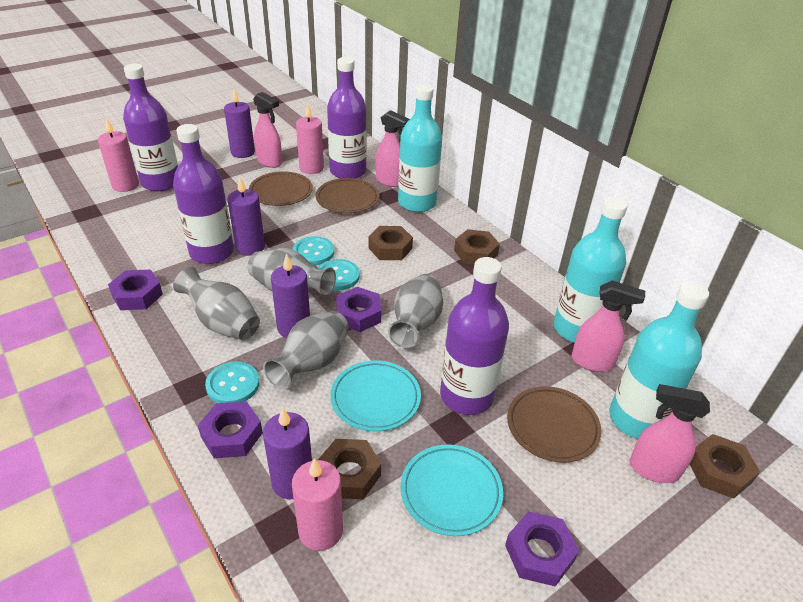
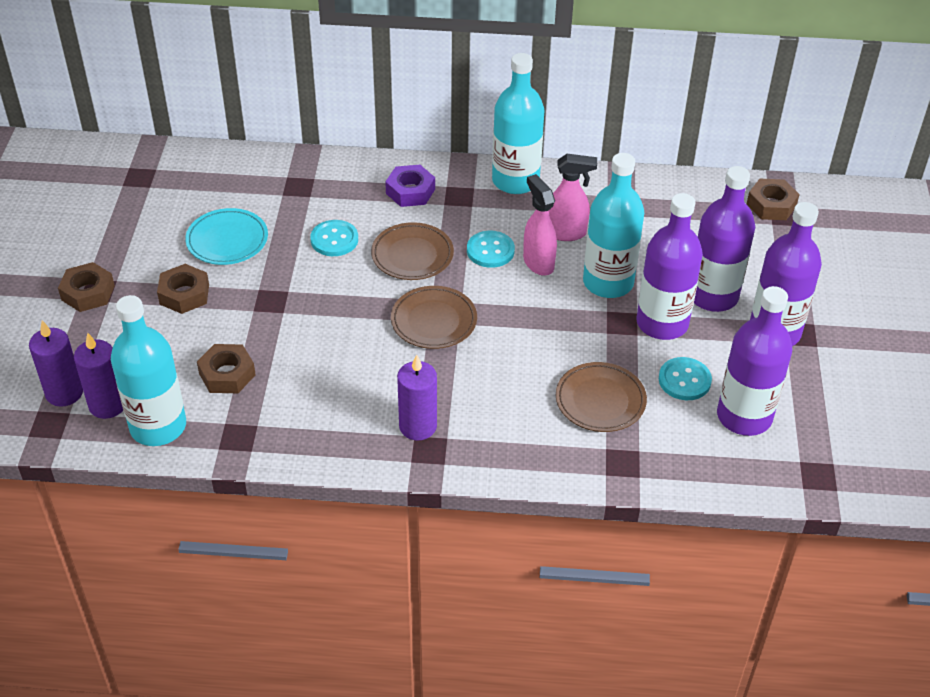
grey vase: [173,267,260,340] [247,248,336,297] [263,311,349,389] [388,274,443,348] = 4 -> none = 0
pink candle: [98,118,139,192] [292,458,343,551] [296,103,324,174] = 3 -> none = 0
pink spray bottle: [253,92,282,168] [375,110,410,187] [571,280,645,372] [629,384,710,483] = 4 -> [523,174,557,276] [549,154,597,241] = 2
purple candle: [224,89,255,158] [227,177,265,256] [263,407,312,499] [271,253,310,338] = 4 -> [29,321,83,407] [74,333,123,419] [397,354,437,440] = 3
purple nut: [108,269,163,310] [198,401,263,458] [336,287,381,332] [505,511,579,586] = 4 -> [385,165,435,207] = 1
turquoise plate: [330,360,421,431] [400,445,503,536] = 2 -> [185,208,268,265] = 1

